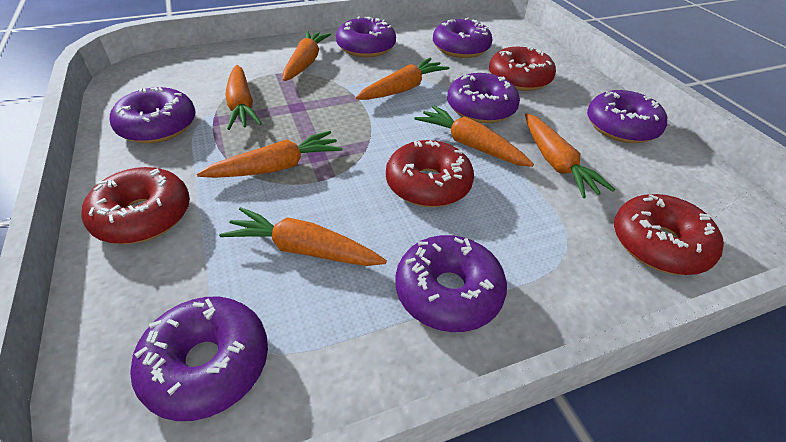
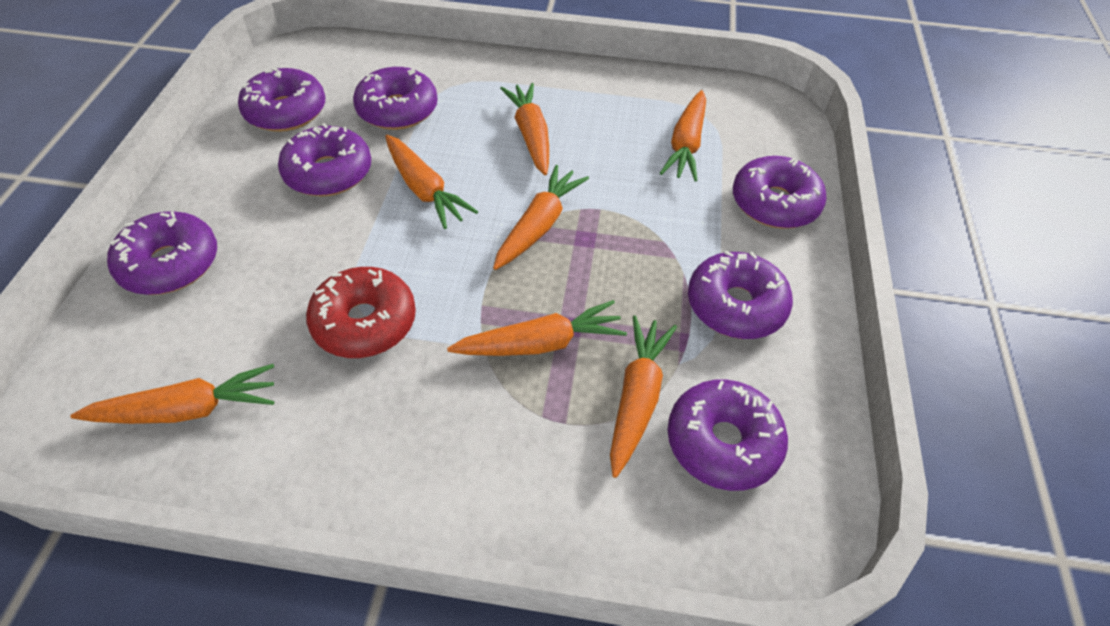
red donut: [82,167,190,244] [386,140,474,207] [489,46,556,91] [614,194,724,275] = 4 -> [306,267,416,358] = 1

